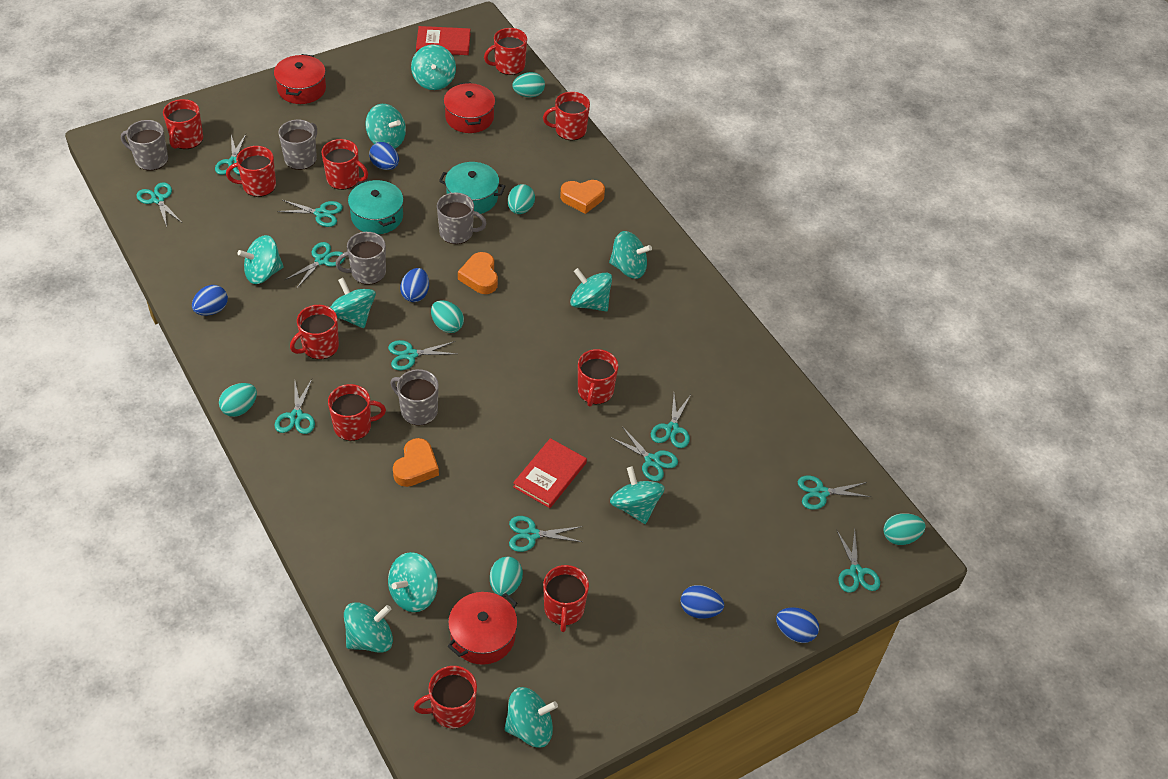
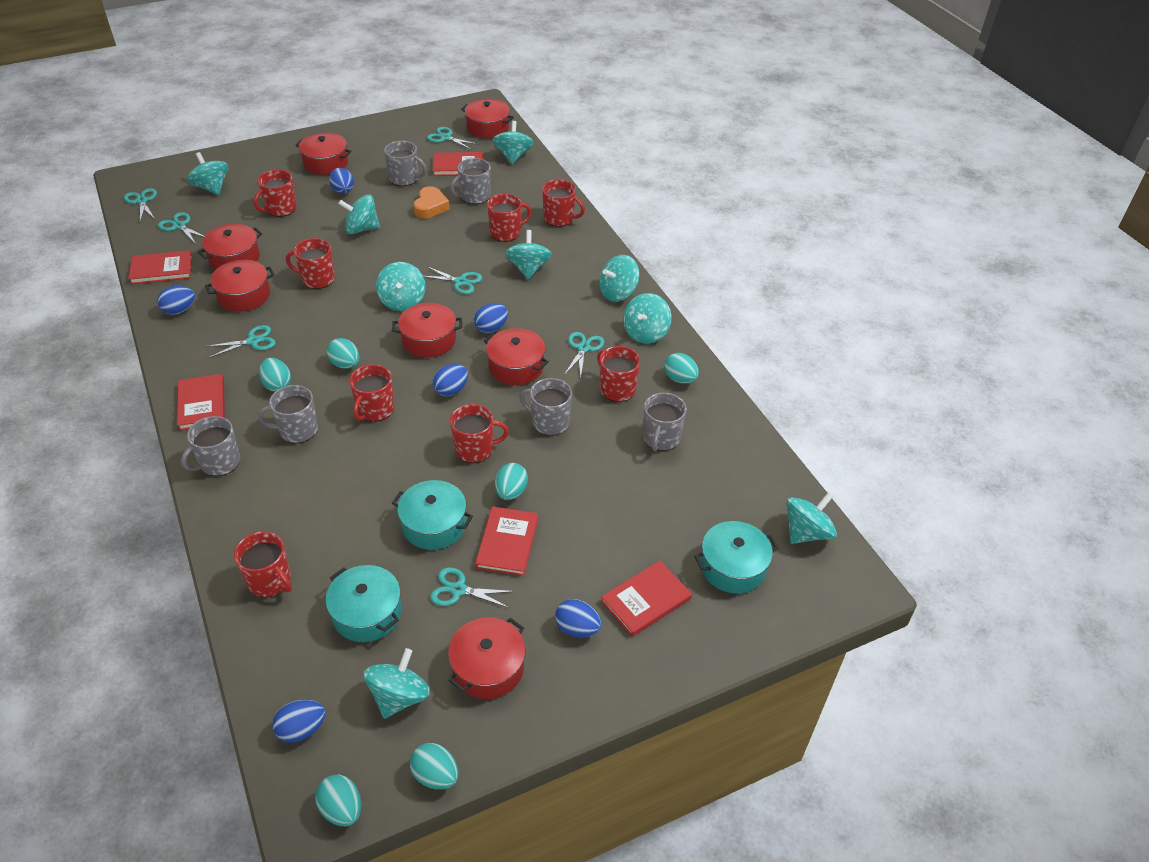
blue egg: [192,285,228,316] [369,142,399,170] [400,268,429,302] [681,585,724,619] [776,607,819,643] = 5 -> [157,286,195,315] [272,699,326,743] [329,168,354,194] [432,364,468,397] [474,303,508,333] [555,599,601,637] = 6
grey mug: [121,120,168,171] [278,120,317,170] [336,232,386,285] [391,369,439,425] [437,192,486,244] = 5 -> [181,416,240,476] [258,385,318,443] [384,141,427,186] [450,158,491,204] [519,378,572,436] [643,393,687,451] = 6
orange heart: [393,438,439,487] [458,252,498,294] [560,180,605,214] = 3 -> [413,186,450,218] = 1
red book: [416,26,471,55] [513,438,587,508] = 2 -> [128,250,192,284] [177,374,225,431] [433,152,484,176] [475,506,539,576] [601,560,692,637] = 5
red mug: [163,99,203,149] [226,146,276,197] [290,305,339,359] [322,139,368,190] [328,384,386,441] [414,666,477,729] [484,28,527,75] [543,92,590,140] [543,565,589,632] [578,349,618,407] = 10 -> [234,531,292,597] [254,170,297,217] [286,238,335,289] [350,364,394,422] [450,404,509,463] [487,194,532,242] [542,179,585,227] [597,346,640,402] = 8
red pot: [274,54,326,104] [444,82,495,133] [448,592,517,665] = 3 -> [198,224,262,270] [205,260,274,312] [295,132,351,175] [392,303,462,358] [448,618,525,699] [461,99,514,138] [484,328,549,385] = 7
turquoise pot: [348,179,404,234] [439,162,505,214] = 2 -> [326,565,402,642] [392,480,473,550] [694,521,778,594] = 3
turquoise scissors: [136,182,181,227] [215,134,246,175] [275,379,315,434] [277,200,343,227] [285,242,345,289] [388,340,457,370] [509,516,582,552] [610,428,678,481] [651,395,690,448] [798,475,871,510] [836,529,880,593] = 11 -> [124,188,157,221] [158,212,204,244] [206,325,276,358] [423,266,482,294] [427,127,479,150] [430,567,516,608] [564,332,604,379] = 7
turquoise spinning top: [238,235,284,284] [330,278,376,328] [344,602,393,653] [365,104,406,149] [388,552,438,612] [411,44,456,90] [504,687,558,748] [570,268,612,311] [609,231,652,279] [610,466,665,524] = 10 -> [187,152,229,195] [338,194,380,234] [363,648,430,719] [376,262,425,311] [493,121,534,164] [505,230,552,279] [599,255,639,302] [623,293,672,344] [786,492,837,544] = 9

